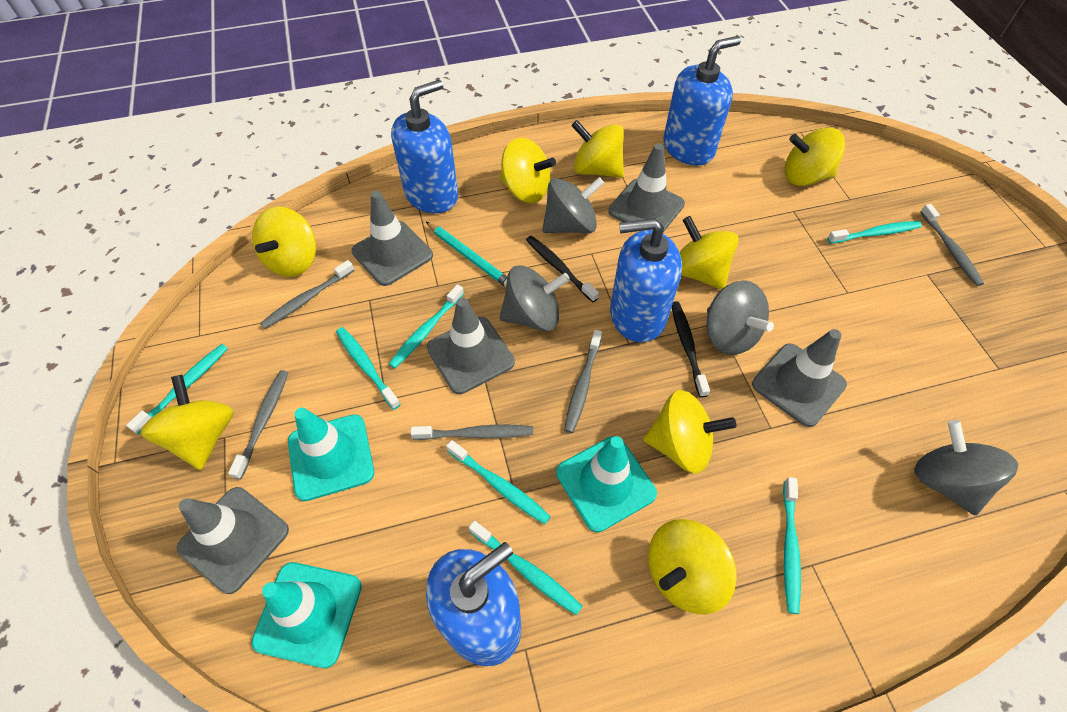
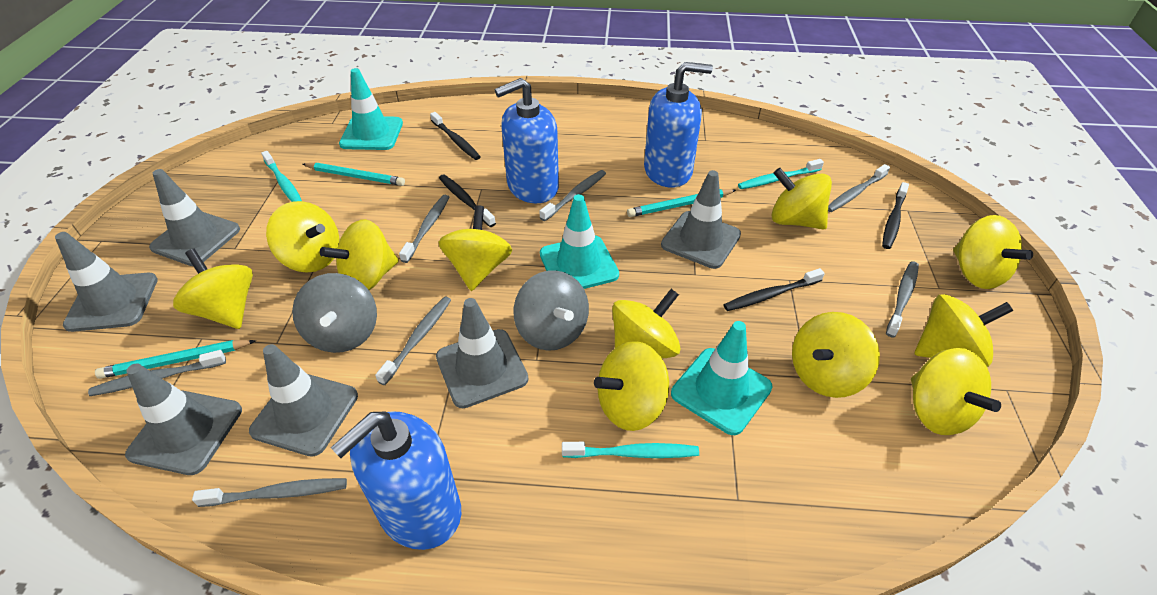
black toothbrush: [526,236,599,302] [672,301,710,398] = 2 -> [430,112,481,160] [439,174,496,227] [723,268,825,311] [882,182,909,249] = 4
blue soap dispenser: [391,80,458,213] [426,542,521,666] [610,218,682,343] [664,36,741,166] = 4 -> [331,411,461,550] [495,78,559,203] [644,62,713,188] = 3
grey spinning top: [500,265,570,331] [542,177,604,234] [707,280,774,355] [914,420,1018,515] = 4 -> [292,273,377,353] [514,270,589,351] = 2
grey toothbrush: [228,370,289,480] [260,260,354,329] [410,425,533,440] [564,330,602,433] [920,204,984,286] = 5 -> [88,350,226,396] [192,478,347,507] [375,297,451,385] [399,195,450,263] [539,170,606,221] [828,164,890,212] [886,261,919,338] = 7
grey traffic cone: [177,487,289,594] [352,191,433,286] [427,298,515,394] [608,143,685,232] [752,329,847,427] = 5 -> [55,232,158,332] [125,363,242,475] [149,169,240,266] [249,344,358,457] [436,298,528,408] [661,170,741,269] = 6
turquoise pencil: [426,222,507,287] = 1 -> [95,340,256,379] [303,163,405,186] [627,189,736,217] = 3
turquoise toothbrush: [126,344,228,434] [336,327,401,410] [389,284,464,368] [446,440,551,524] [469,520,583,615] [783,477,801,614] [827,221,922,244] = 7 -> [261,151,302,202] [562,442,699,458] [738,159,824,189] = 3
yellow spinning top: [140,375,234,470] [252,206,316,277] [500,138,556,203] [571,120,624,178] [643,390,736,474] [648,519,737,614] [680,216,739,290] [785,127,845,186] = 8 -> [173,249,253,329] [266,201,339,273] [320,219,399,290] [438,205,512,291] [594,341,669,431] [612,289,681,359] [771,168,832,230] [792,312,880,398] [911,348,1001,435] [915,294,1013,367] [953,215,1033,289] = 11

